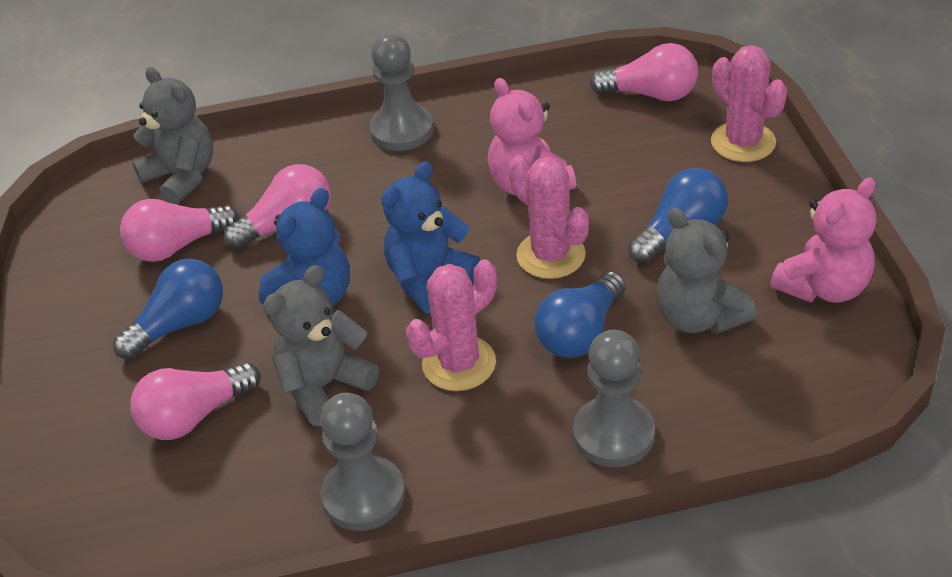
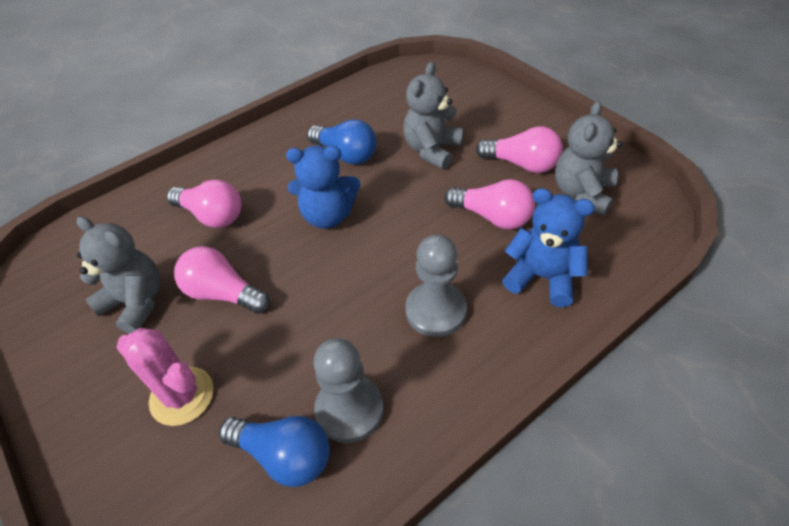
blue light bulb: [113,259,223,360] [535,271,626,358] [628,168,728,264] = 3 -> [219,416,330,487] [307,119,376,165] = 2
grey pawn: [320,393,405,531] [369,34,434,151] [573,330,655,467] = 3 -> [313,338,383,443] [405,234,467,337] = 2
pink cactus: [406,259,497,391] [508,155,589,279] [711,45,787,162] = 3 -> [116,328,214,426] = 1
pink teddy bear: [488,78,576,195] [770,177,877,303] = 2 -> none = 0

